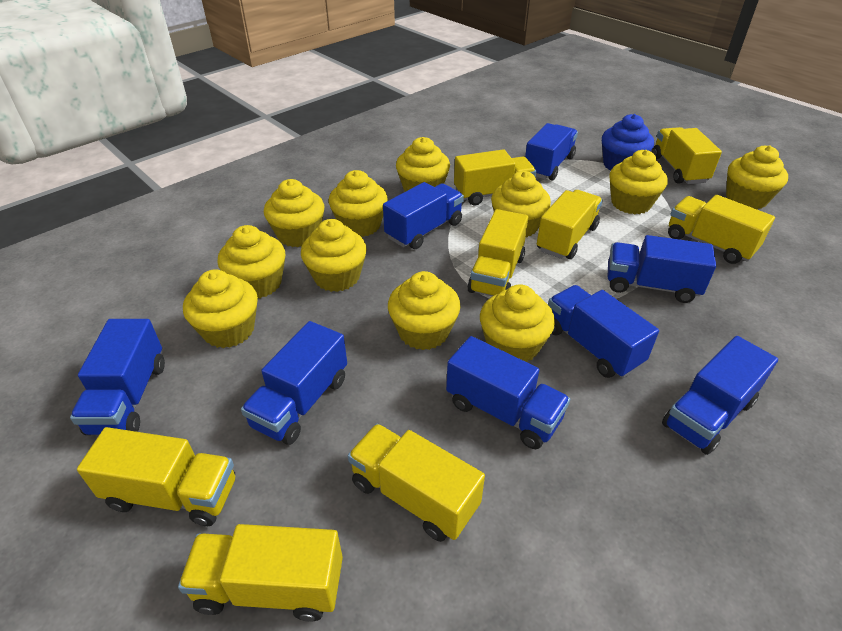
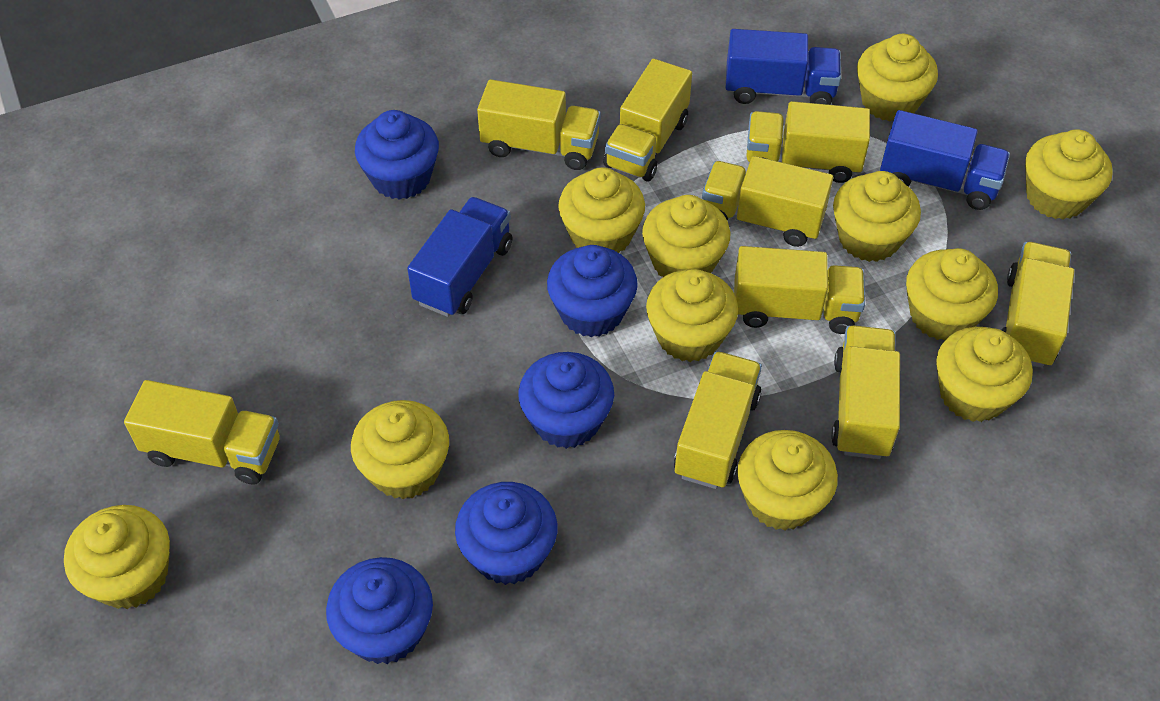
blue cupcake: [602,114,654,170] = 1 -> [326,557,433,664] [355,110,439,200] [455,482,557,585] [518,352,614,449] [547,245,638,337] = 5
blue truck: [70,319,165,435] [241,321,347,445] [383,182,464,249] [446,336,570,449] [525,123,578,180] [548,285,659,378] [608,235,716,303] [662,336,778,455] = 8 -> [407,197,512,317] [726,29,841,105] [880,110,1010,210] = 3
yellow truck: [77,427,235,526] [178,524,343,622] [348,424,485,542] [454,149,536,206] [468,209,528,296] [537,190,603,259] [652,127,722,184] [668,195,775,264] = 8 -> [124,380,280,485] [477,79,601,170] [604,59,692,182] [674,351,762,489] [702,156,833,247] [734,246,865,334] [746,101,870,183] [831,325,900,459] [1002,242,1074,368] = 9

